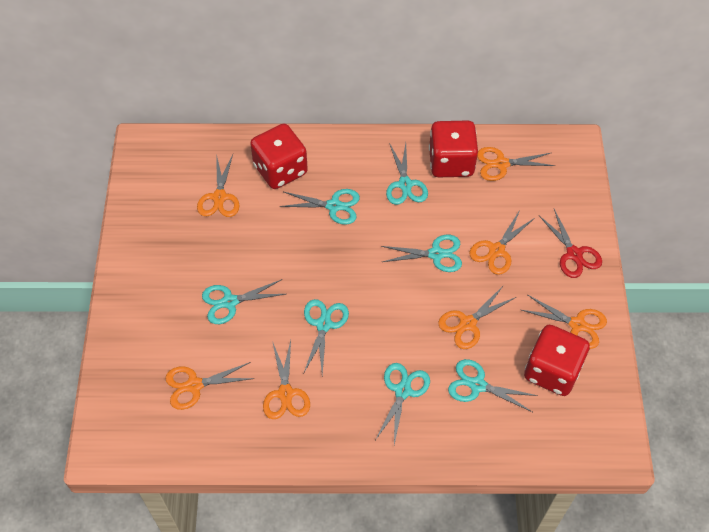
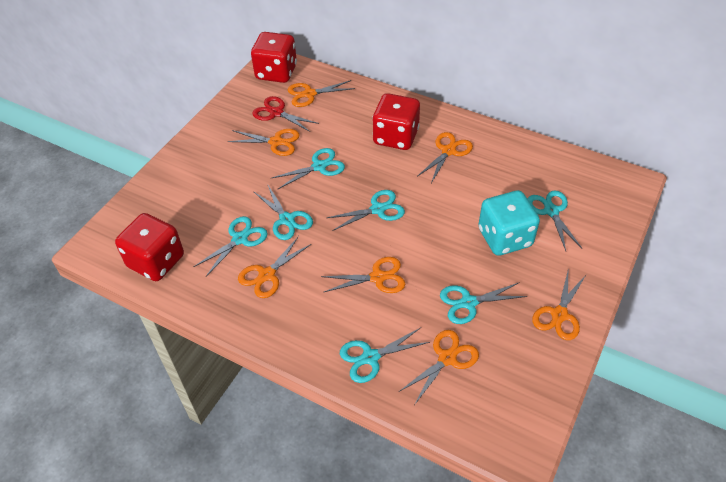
turquoise dice: none = 0 -> [478,190,540,256] = 1

